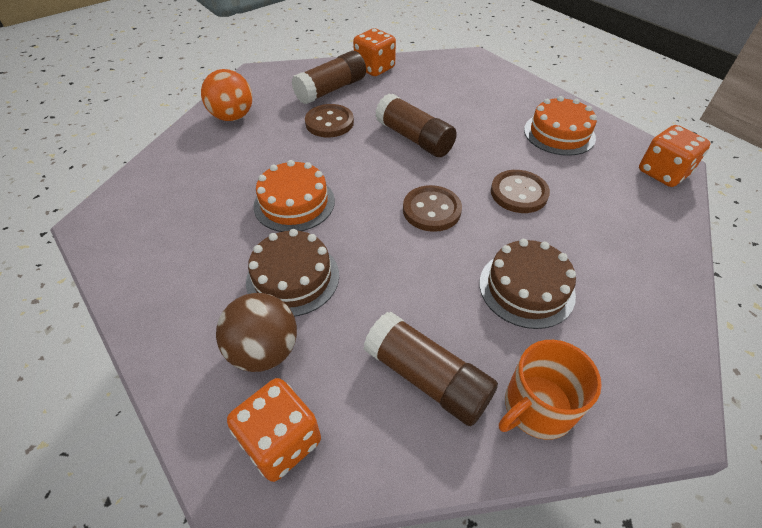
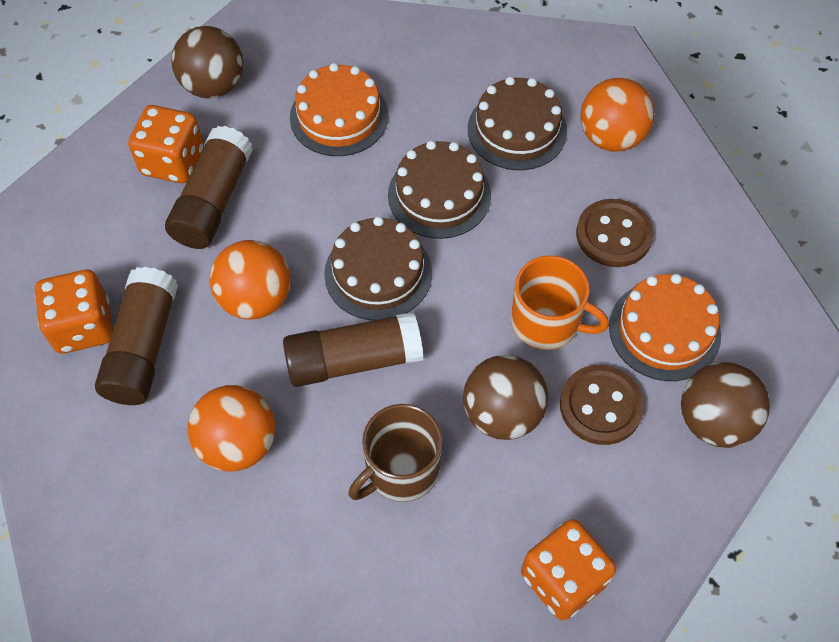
brown ball: [216,293,297,372] = 1 -> [171,26,243,99] [463,355,548,440] [681,362,770,448] = 3
brown button: [305,104,354,137] [403,185,462,232] [491,170,550,213] = 3 -> [560,365,644,445] [576,199,653,267] = 2
brown cake: [246,229,339,317] [479,239,576,329] = 2 -> [324,216,432,321] [388,141,491,239] [468,77,567,170] = 3
brown mug: none = 0 -> [348,404,442,502] = 1
orange ball: [201,69,252,121] = 1 -> [188,385,275,472] [210,240,291,320] [580,78,654,151] = 3

